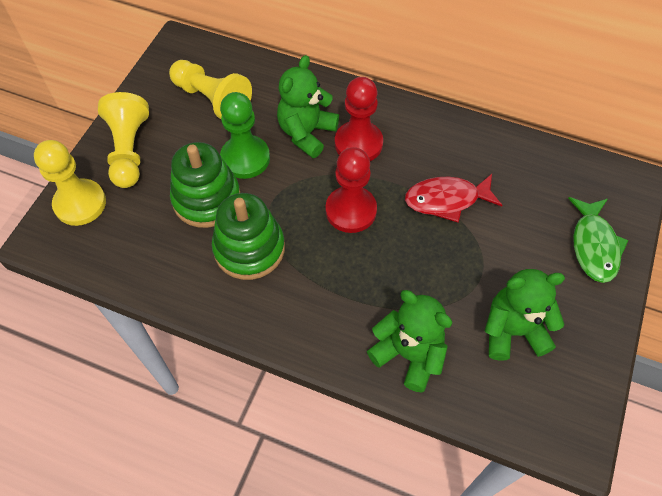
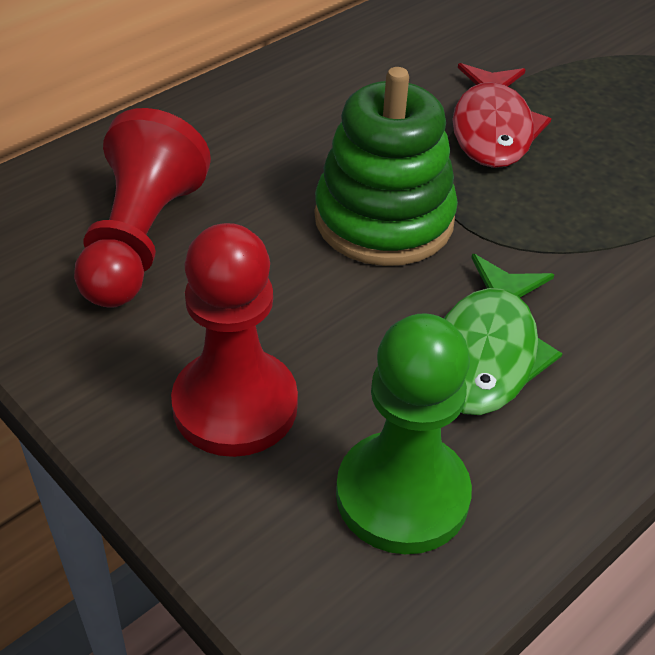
green stacking toy: [170,142,240,228] [212,193,285,280] = 2 -> [315,67,458,266] = 1
green teddy bear: [277,55,339,158] [367,290,452,393] [485,269,565,361] = 3 -> none = 0
yellow pawn: [34,140,106,226] [98,92,149,188] [169,60,252,119] = 3 -> none = 0

